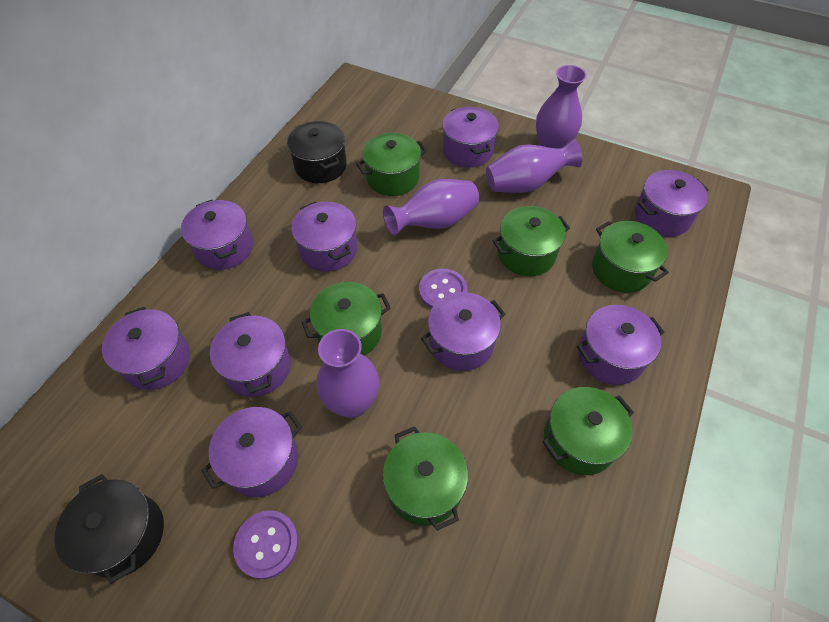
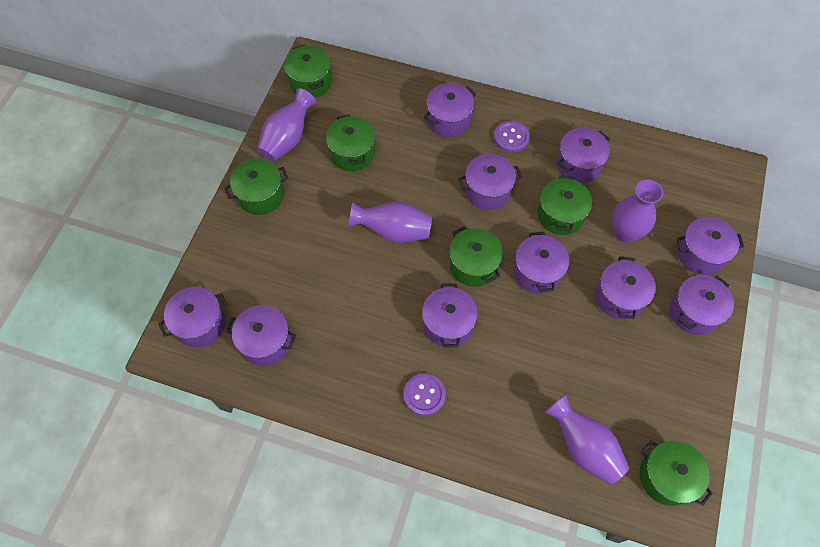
black pot: [54,474,164,584] [287,121,347,183] = 2 -> none = 0
purple pot: [102,307,190,390] [181,200,253,270] [201,407,302,497] [210,312,291,397] [291,202,357,272] [421,292,505,371] [442,107,499,168] [577,305,665,385] [635,170,709,237] = 9 -> [159,287,228,347] [226,305,296,366] [422,284,478,348] [424,83,476,137] [458,154,522,210] [513,232,569,294] [556,128,610,183] [595,256,656,320] [670,275,734,335] [677,217,744,275] = 10

